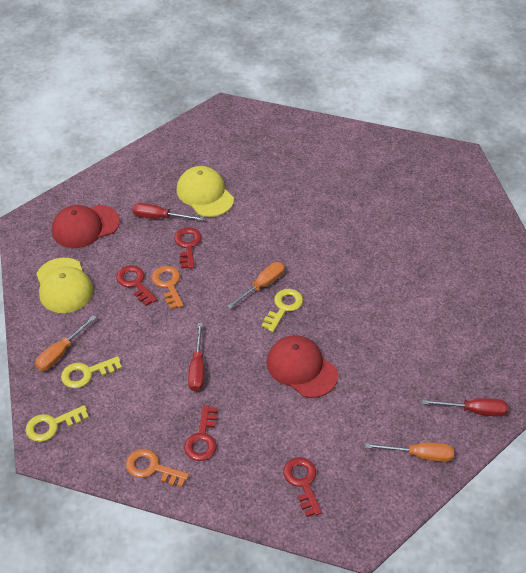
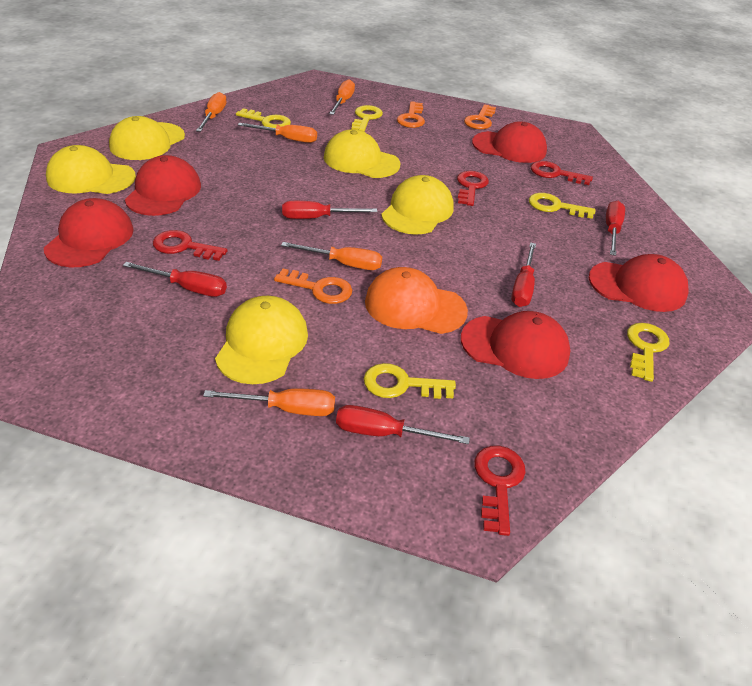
orange cap: none = 0 -> [365,267,468,334] = 1
orange key: [126,449,189,487] [152,266,184,309] = 2 -> [274,269,352,304] [397,101,425,128] [464,104,496,129] = 3
orange screwdriver: [35,315,97,371] [227,262,285,309] [365,443,454,462] = 3 -> [196,92,227,132] [203,388,335,416] [238,123,317,143] [281,242,382,270] [329,80,355,115] = 5
red cap: [52,205,120,248] [267,335,338,398] = 2 -> [44,198,134,267] [125,155,201,216] [461,311,570,379] [472,121,547,163] [589,254,689,312] = 5
red screwdriver: [133,203,204,221] [188,323,204,391] [422,398,508,417] = 3 -> [123,262,227,297] [282,201,377,219] [336,405,470,444] [511,242,536,307] [606,201,625,256] = 5
yellow cap: [36,258,93,313] [176,166,234,217] = 2 -> [46,145,136,194] [109,116,185,160] [215,296,308,384] [324,129,400,178] [381,175,454,235] = 5
yellow key: [25,405,89,442] [61,356,122,388] [262,289,303,332] = 3 -> [236,108,291,128] [351,105,383,132] [364,363,456,399] [529,193,595,219] [627,323,669,382] = 5

